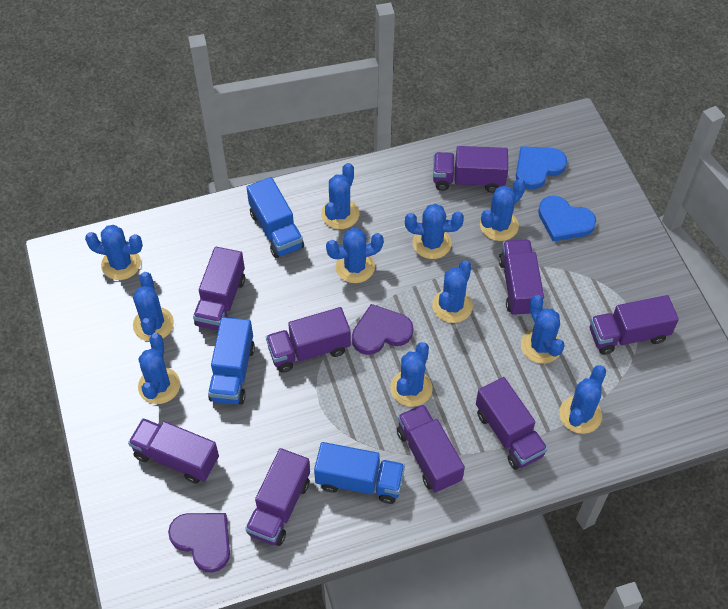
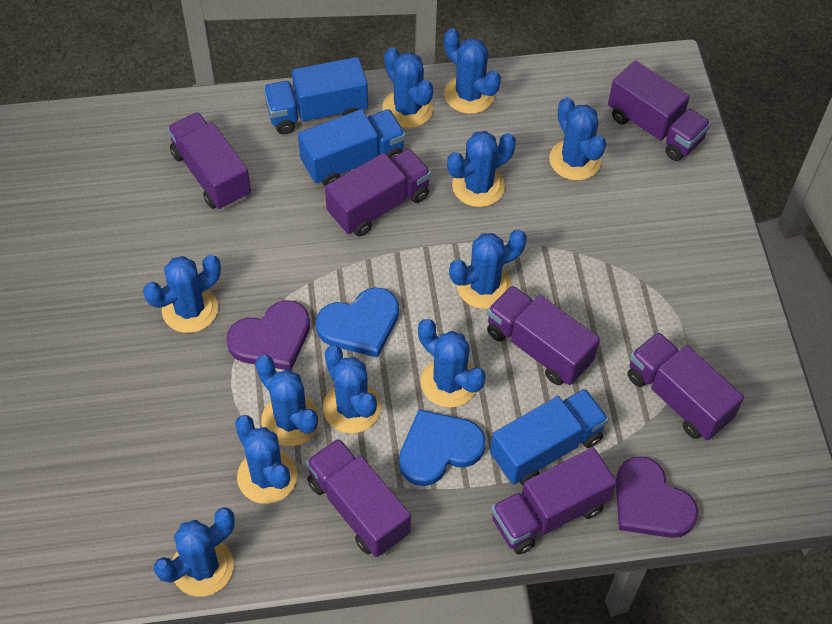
purple truck: [128,418,219,484] [193,247,245,330] [245,448,310,546] [266,307,351,372] [397,404,465,493] [433,146,508,193] [476,377,548,470] [499,239,544,316] [590,295,679,355] = 9 -> [167,112,251,210] [306,438,411,557] [325,149,431,236] [487,285,600,385] [491,447,617,555] [608,60,711,161] [628,332,744,440] = 7

